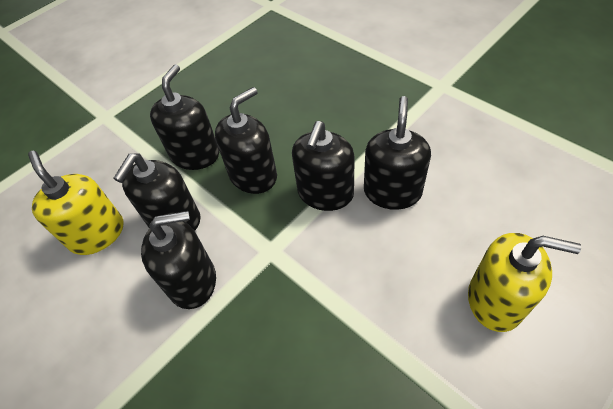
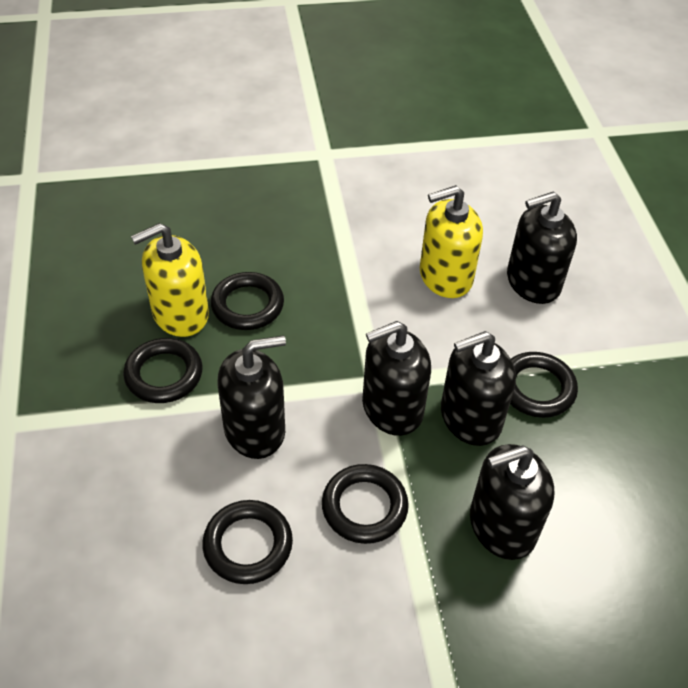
black ring: none = 0 -> [123,338,203,403] [202,500,293,584] [211,272,284,330] [322,464,409,544] [510,352,578,418] = 5
black soap dispenser: [113,153,201,231] [141,211,216,309] [150,64,219,170] [215,87,277,194] [292,121,355,211] [364,96,431,210] = 6 -> [218,335,286,459] [362,321,431,436] [441,331,516,446] [470,444,554,560] [507,191,577,304] = 5

